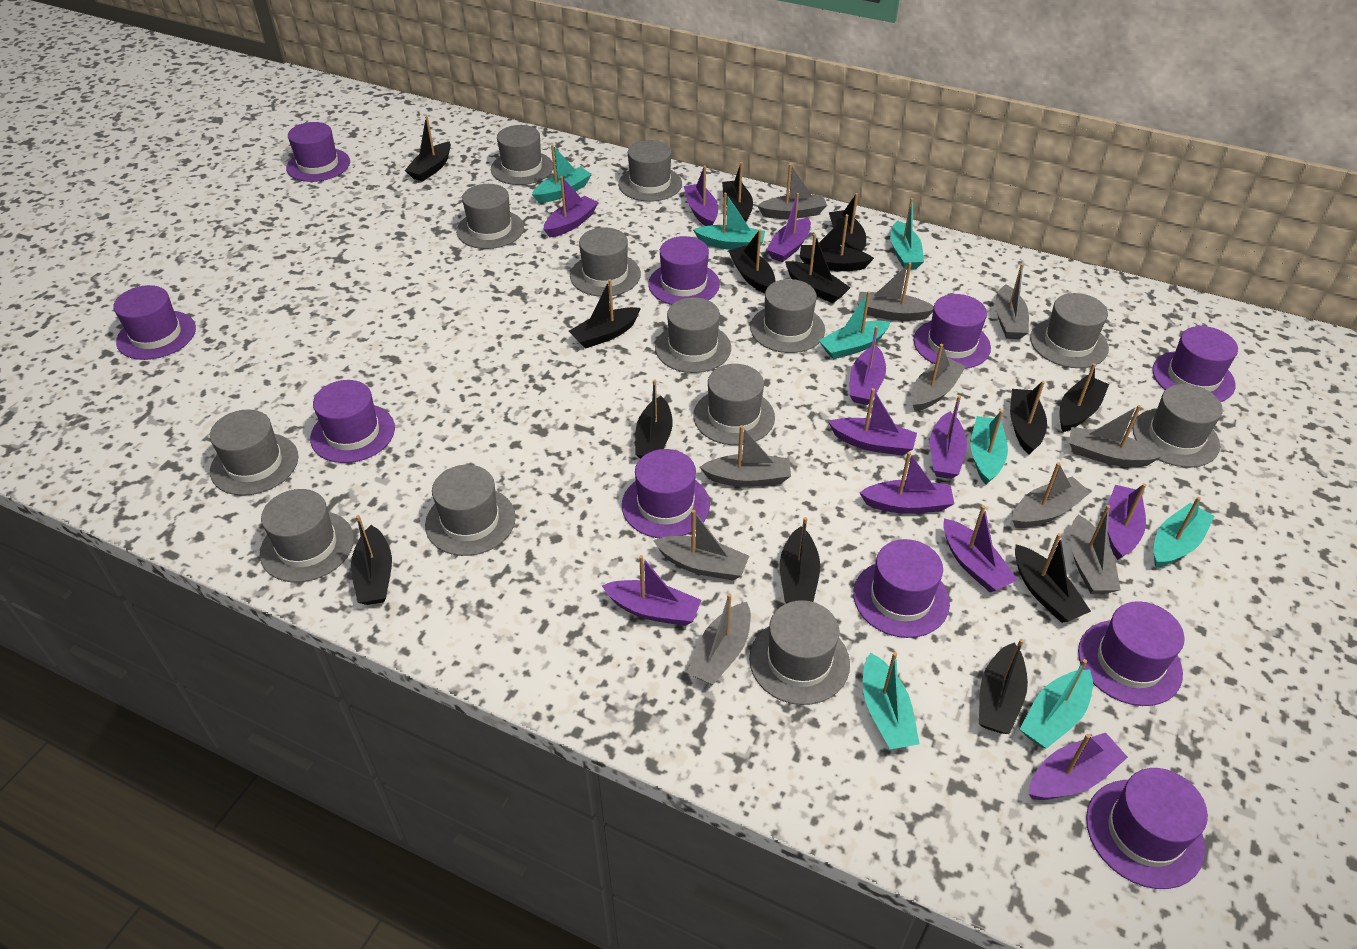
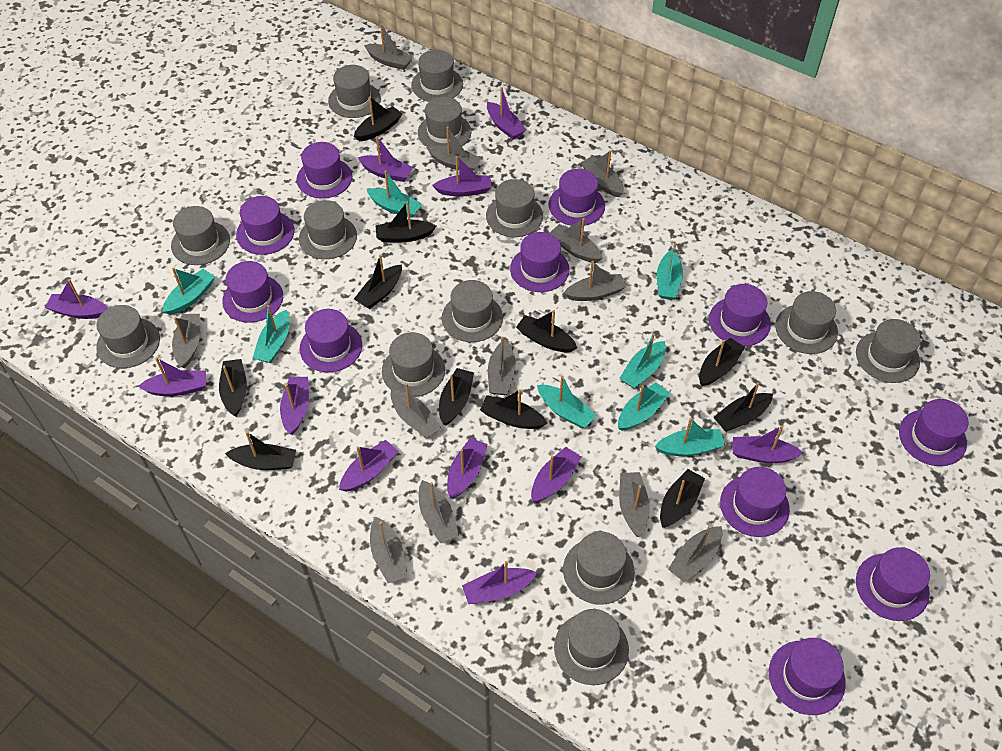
black boat: [351,515,392,605] [405,116,451,182] [569,279,641,349] [635,379,673,459] [722,162,753,222] [729,229,776,294] [780,517,820,603] [785,234,850,303] [799,214,874,271] [829,193,866,251] [979,639,1028,734] [1010,381,1047,454] [1015,533,1091,623] [1059,363,1109,432] = 14 -> [219,359,247,416] [225,431,296,470] [354,97,402,142] [354,254,402,309] [376,201,436,242] [439,368,474,425] [480,389,547,429] [516,310,577,353] [660,469,705,528] [699,338,745,386] [713,382,773,432] = 11
grey boat: [653,510,749,580] [687,593,751,685] [700,425,791,487] [757,164,827,219] [858,263,934,321] [911,344,966,412] [995,264,1029,339] [1012,462,1091,528] [1069,405,1162,467] [1070,505,1121,594] = 10 -> [172,314,200,368] [364,24,413,70] [370,517,408,583] [391,383,441,438] [419,480,459,543] [426,126,482,172] [488,337,516,395] [549,218,603,263] [564,261,626,301] [580,150,624,197] [619,472,650,537] [668,525,722,582] = 12
purple hat: [113,285,196,360] [286,122,350,182] [310,380,395,463] [622,449,710,538] [648,236,720,305] [853,539,950,638] [914,294,991,369] [1078,601,1185,706] [1086,768,1208,889] [1152,326,1238,402] = 10 -> [222,261,283,323] [236,196,294,255] [296,142,352,198] [300,309,362,372] [510,232,569,292] [548,169,605,226] [709,284,771,346] [720,467,790,537] [769,638,846,715] [856,547,930,621] [899,399,969,466] = 11

